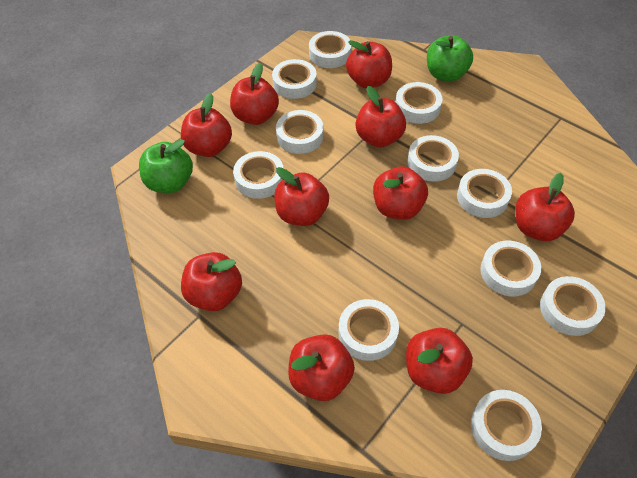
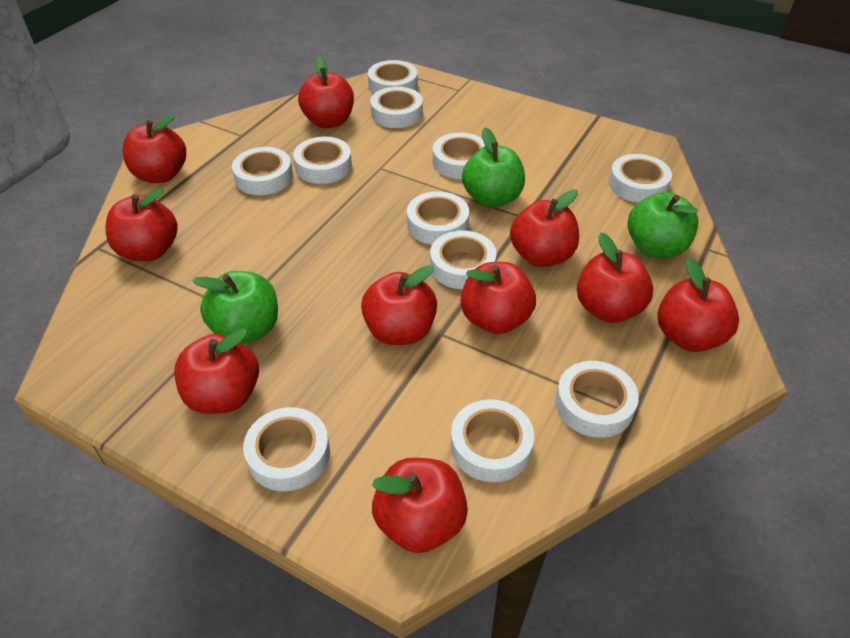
green apple: [139,139,193,193] [427,35,473,82] = 2 -> [193,271,278,344] [462,127,525,208] [628,192,698,258] = 3

